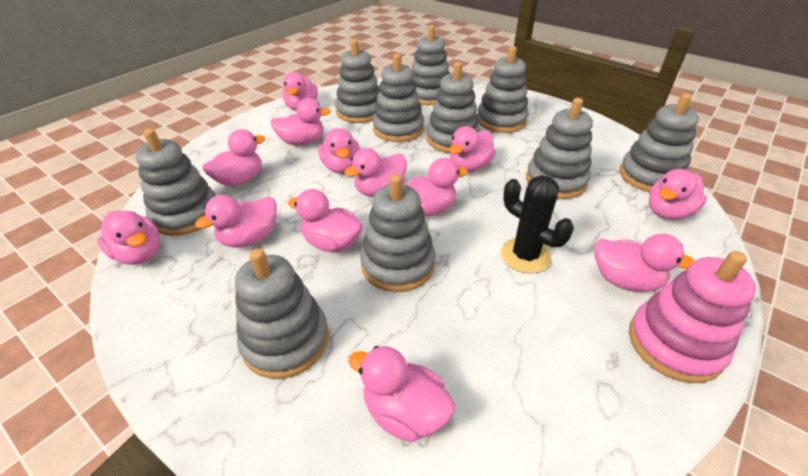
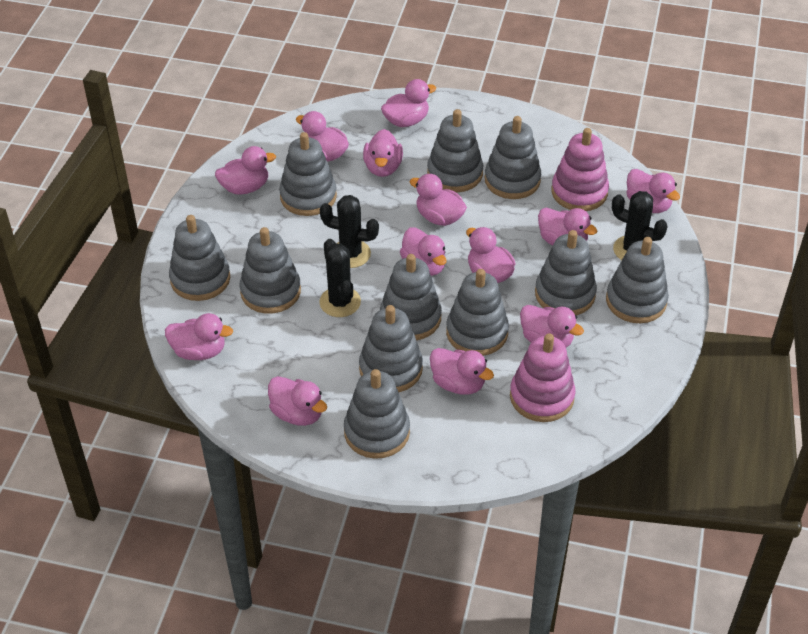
black cactus: [501,175,574,273] = 1 -> [319,239,361,317] [320,195,379,268] [612,191,668,260] = 3
grey stacking toy: [136,129,216,236] [235,248,329,379] [335,39,380,123] [360,174,436,292] [373,54,424,142] [412,25,450,105] [426,62,480,153] [478,46,529,133] [526,98,593,199] [620,93,699,192] = 10 -> [169,215,230,301] [240,227,301,314] [279,132,337,216] [344,369,410,459] [359,305,423,392] [380,254,442,340] [427,109,483,192] [446,269,509,356] [484,116,541,199] [535,230,597,315] [606,237,669,323] = 11
pink stacking toy: [629,251,756,383] = 1 -> [510,333,575,422] [551,128,609,211] = 2

